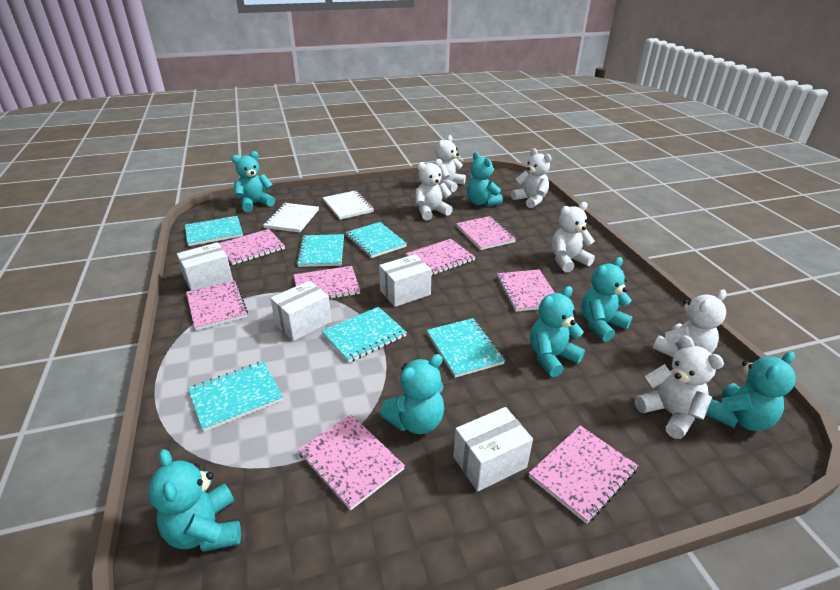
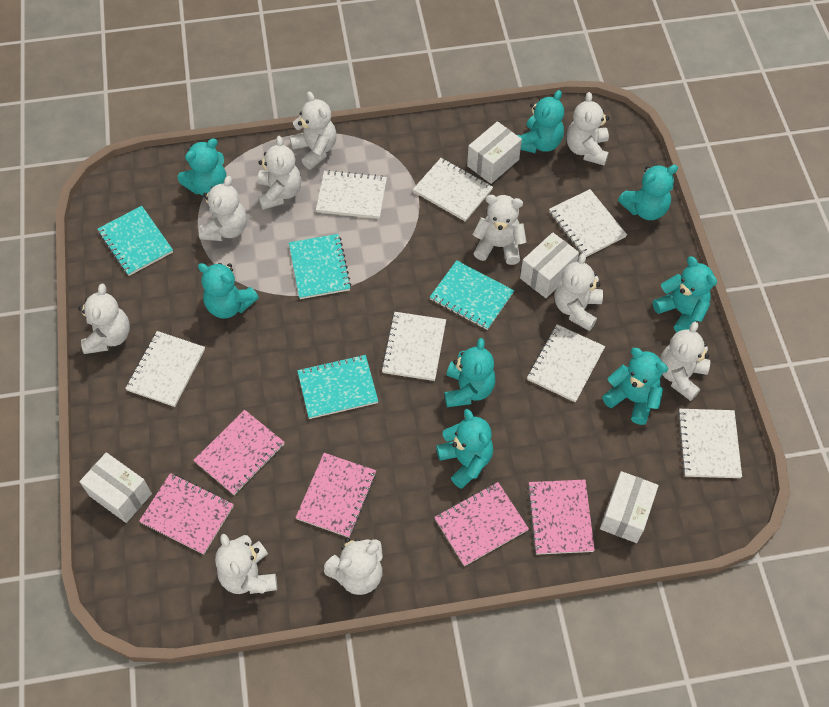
pink notebook: [186,280,248,331] [219,229,285,265] [294,266,360,299] [298,415,405,511] [406,239,475,276] [456,216,516,250] [497,269,555,312] [529,426,638,524] = 8 -> [139,473,234,554] [193,410,285,495] [295,453,376,537] [434,482,529,566] [527,480,595,555] = 5
turquoise notebook: [185,216,243,246] [188,361,283,432] [296,234,344,267] [322,307,407,363] [346,222,407,258] [427,318,505,378] = 6 -> [97,206,173,276] [289,234,351,299] [297,355,378,419] [430,260,514,330] = 4
turquoise teddy bear: [148,449,241,551] [231,151,275,212] [380,354,444,434] [467,152,503,206] [530,286,585,377] [581,257,632,342] [706,351,796,431] = 7 -> [178,139,227,196] [198,263,259,319] [436,409,493,489] [444,338,496,407] [517,90,564,153] [602,348,668,425] [618,165,678,220] [653,256,717,332] = 8
white notebook: [263,203,319,232] [323,190,374,220] = 2 -> [125,331,205,407] [316,170,387,219] [381,312,446,381] [413,158,493,222] [527,324,605,402] [549,189,627,257] [677,409,742,478] = 7
white teddy bear: [416,159,453,220] [435,135,466,192] [511,148,551,208] [552,202,595,272] [635,335,724,439] [653,290,727,357] = 6 -> [79,284,130,354] [199,176,247,241] [215,534,277,594] [258,136,301,210] [289,92,337,169] [324,538,383,595] [472,195,526,265] [555,253,603,331] [566,92,609,165] [660,321,710,401] = 10

